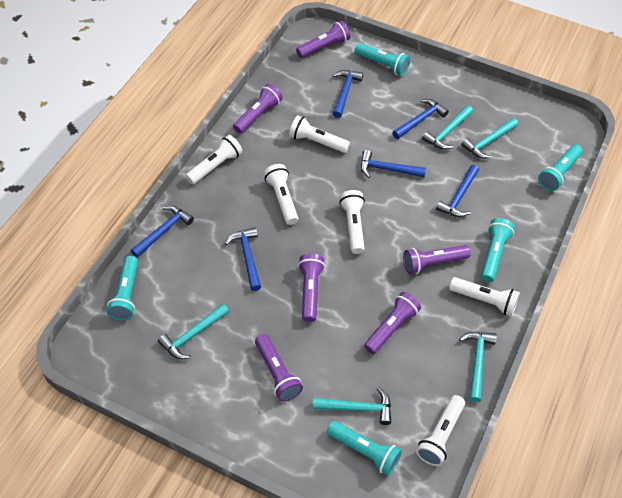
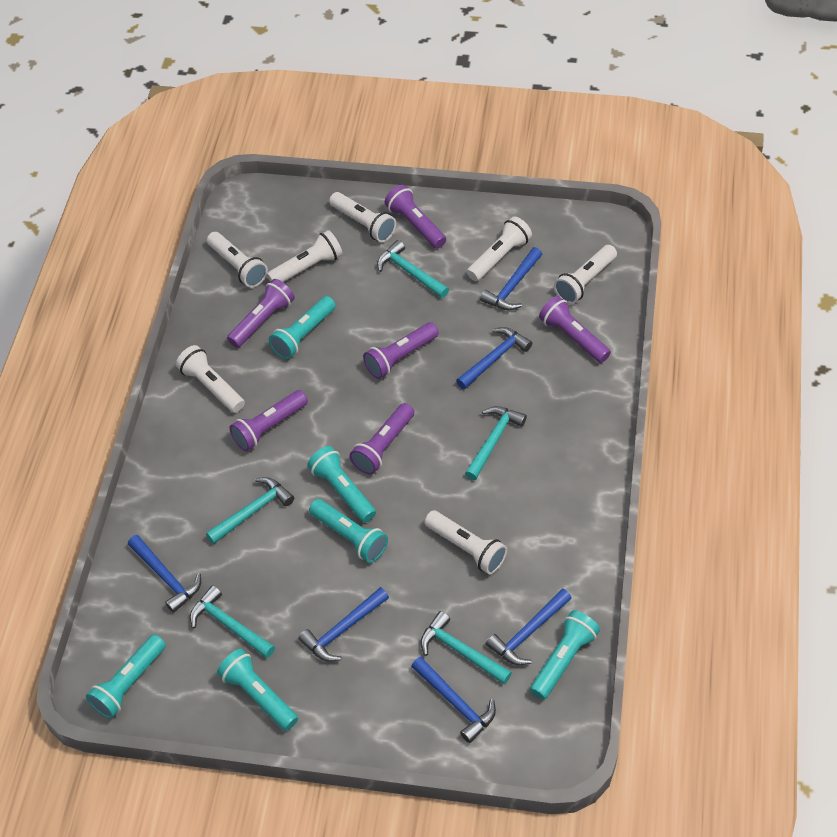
turquoise flashlight: [107,256,138,320] [327,421,402,476] [355,43,410,76] [481,218,515,282] [538,145,583,191] = 5 -> [86,634,166,719] [217,649,298,731] [269,296,336,359] [307,446,376,523] [309,499,388,563] [530,610,600,700] = 6
white flashlight: [186,135,243,184] [264,164,298,225] [289,115,350,153] [339,190,365,254] [416,395,465,466] [449,277,520,316] = 6 -> [176,345,245,413] [207,232,268,288] [267,230,343,282] [329,192,396,242] [425,511,507,574] [467,216,532,281] [554,245,617,304] = 7

